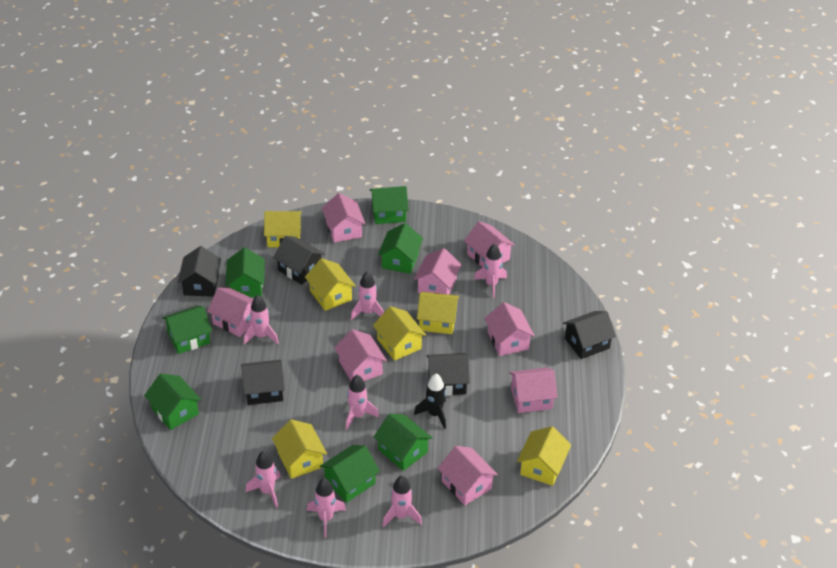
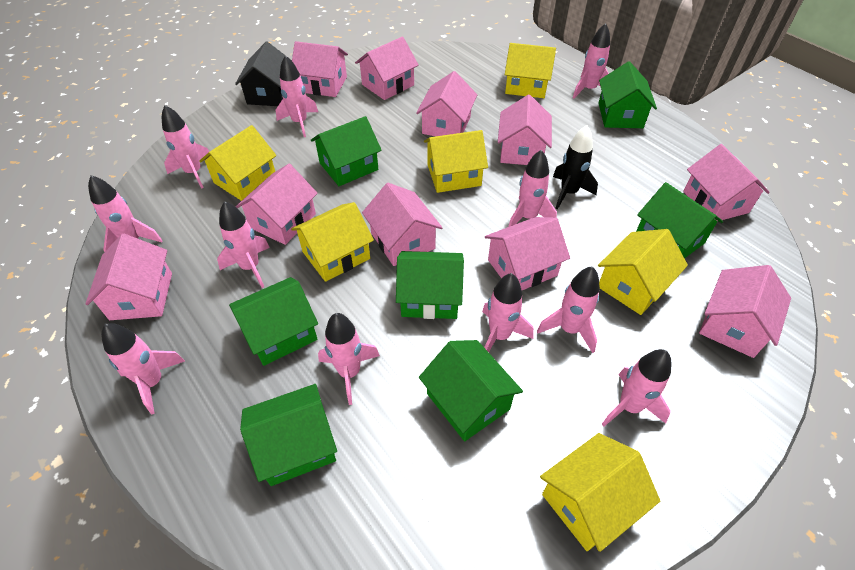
black house: [177,246,221,297] [241,360,285,405] [273,236,325,285] [426,353,470,396] [563,311,616,359] = 5 -> [235,42,292,106] = 1
pink house: [207,288,253,337] [322,193,366,242] [334,329,387,381] [414,248,462,295] [438,446,498,505] [464,221,515,268] [484,302,535,356] [509,367,558,413] = 8 -> [85,234,172,320] [236,164,318,245] [292,41,348,97] [355,37,419,100] [362,183,443,266] [416,71,477,136] [485,217,570,290] [498,95,552,165] [683,144,770,221] [699,265,791,358] = 10
pink rocket: [243,295,279,344] [246,451,281,508] [307,478,346,537] [346,375,379,430] [351,271,384,320] [382,476,422,527] [474,243,507,298] = 7 -> [88,175,163,252] [101,323,185,414] [162,105,209,189] [217,201,270,288] [276,55,318,137] [318,313,380,405] [482,273,534,352] [508,150,557,227] [537,266,600,353] [573,23,610,99] [602,349,671,426] = 11

